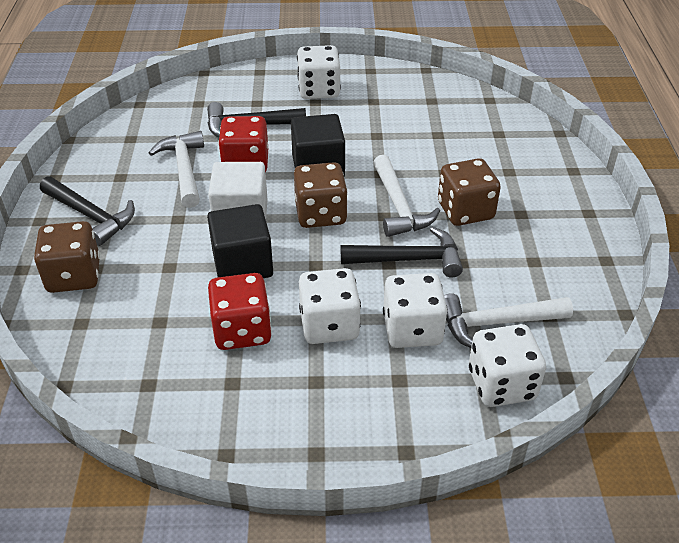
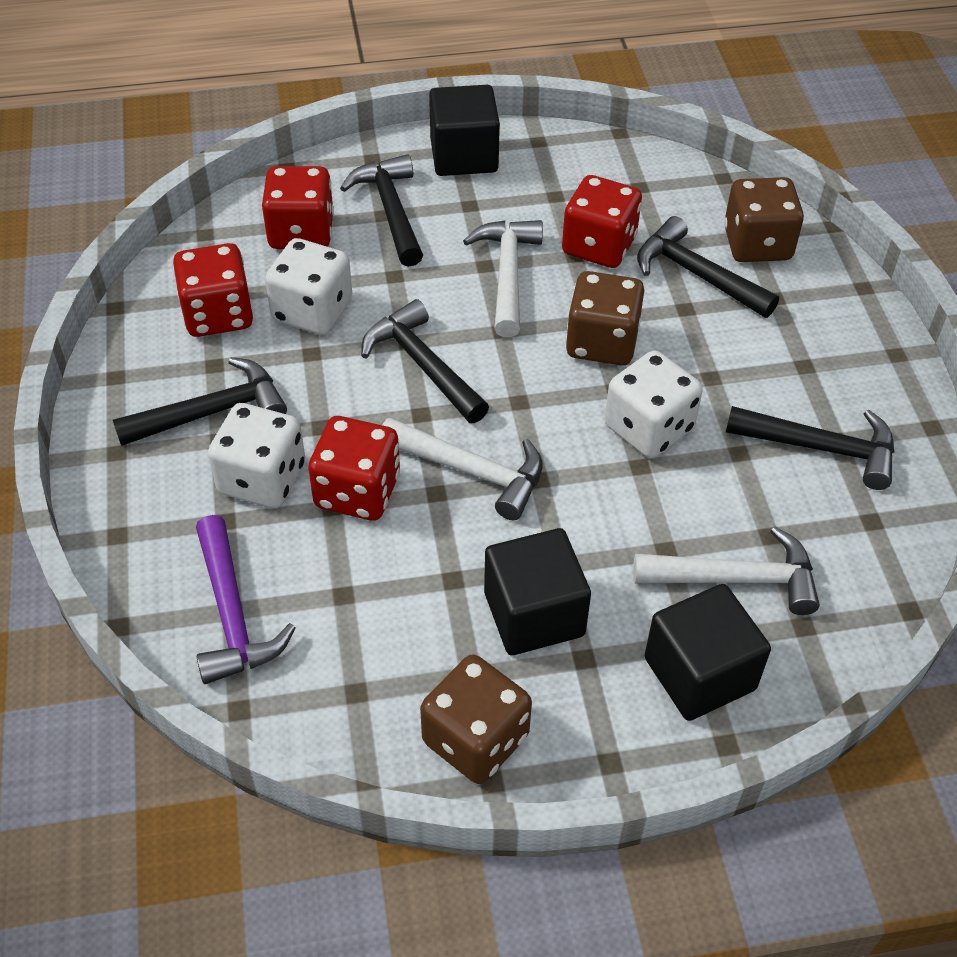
black cube: [207,204,273,278] [291,114,345,177] = 2 -> [429,85,500,176] [484,528,591,655] [644,584,771,721] = 3
black hammer: [40,176,135,246] [207,102,306,137] [341,227,463,278] = 3 -> [113,357,287,446] [340,154,423,267] [361,299,489,423] [637,216,779,318] [726,406,894,490] = 5
purple hammer: none = 0 -> [196,515,295,684] = 1
red dice: [208,273,272,350] [218,116,268,172] = 2 -> [173,243,253,337] [261,166,334,249] [308,416,400,521] [562,175,642,268] = 4
white cube: [208,162,268,219] = 1 -> none = 0
white dice: [297,45,341,99] [299,268,361,344] [383,273,448,348] [469,324,546,407] = 4 -> [208,403,305,508] [265,238,352,335] [605,351,703,458] = 3

